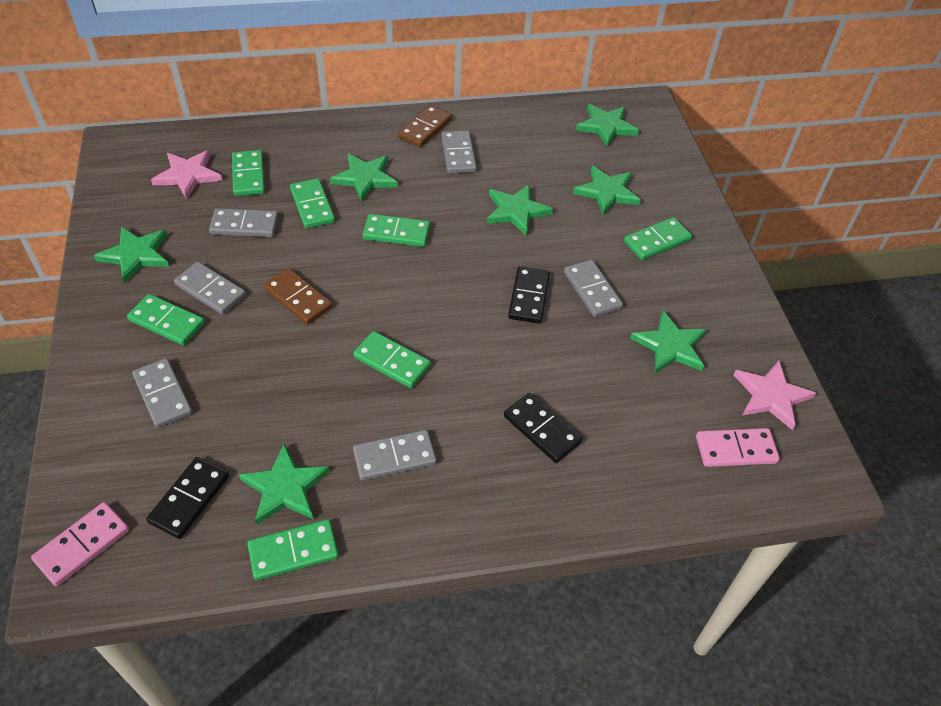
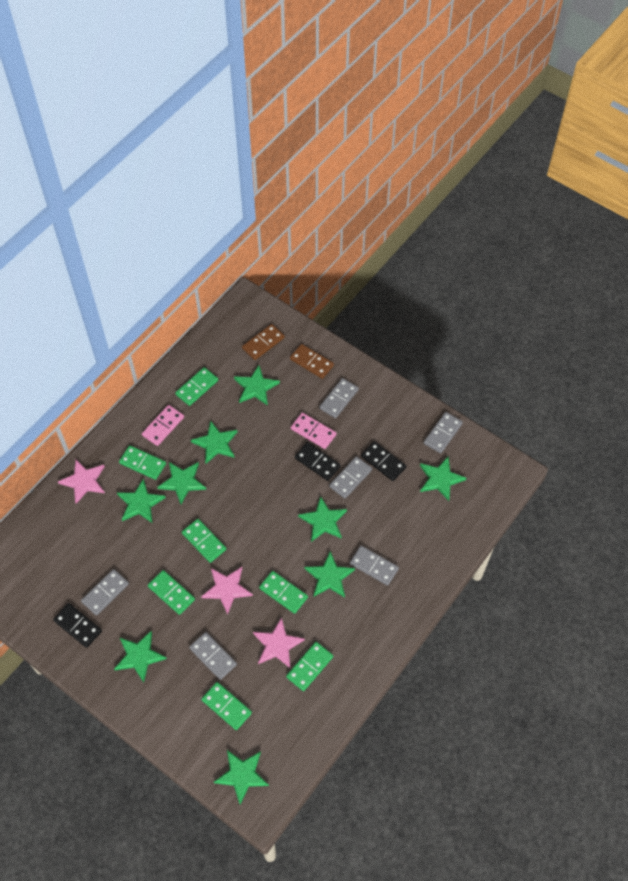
green star: [94,226,169,284] [239,444,330,525] [330,153,398,202] [486,184,553,236] [573,166,641,215] [575,104,639,147] [630,311,707,373] = 7 -> [114,631,167,682] [117,478,166,523] [157,462,206,504] [191,420,237,464] [214,750,269,804] [234,365,280,405] [298,496,347,542] [305,551,355,598] [420,456,466,501] = 9
pink star: [151,150,222,200] [734,361,816,431] = 2 -> [58,459,105,504] [201,567,253,615] [253,617,305,668] = 3

